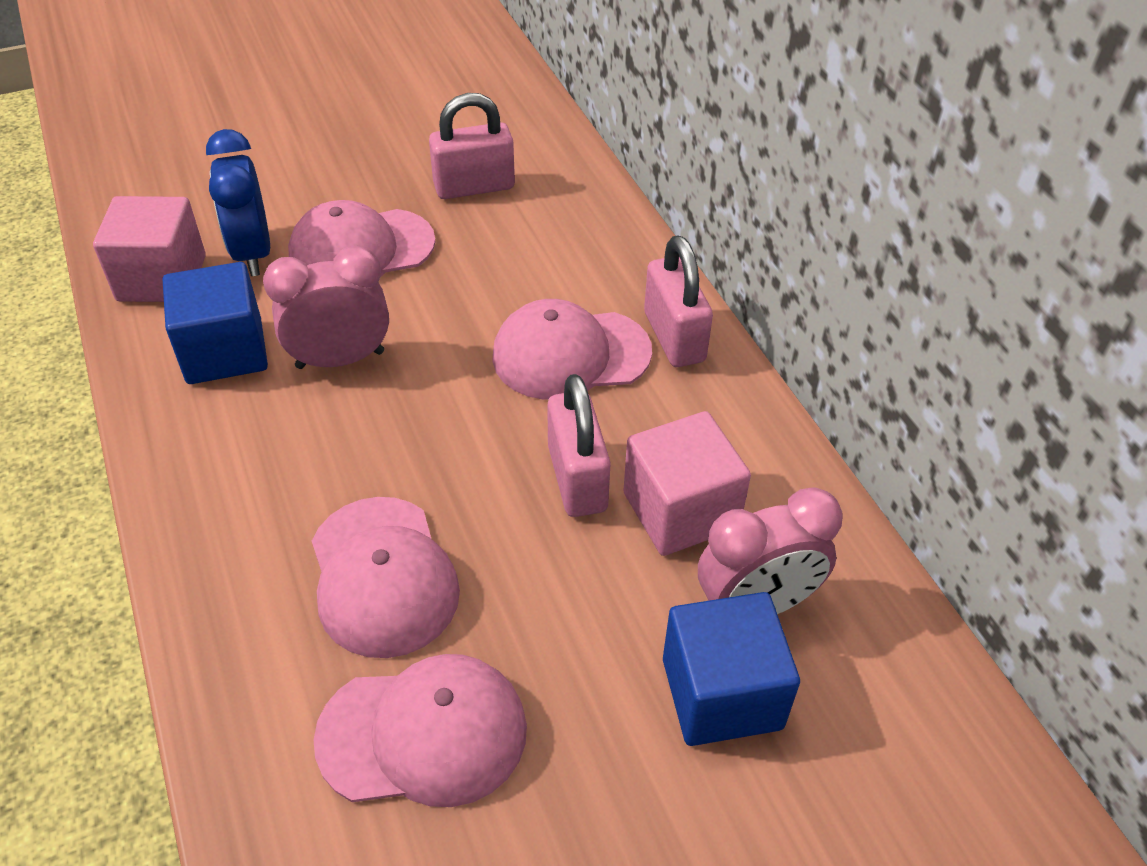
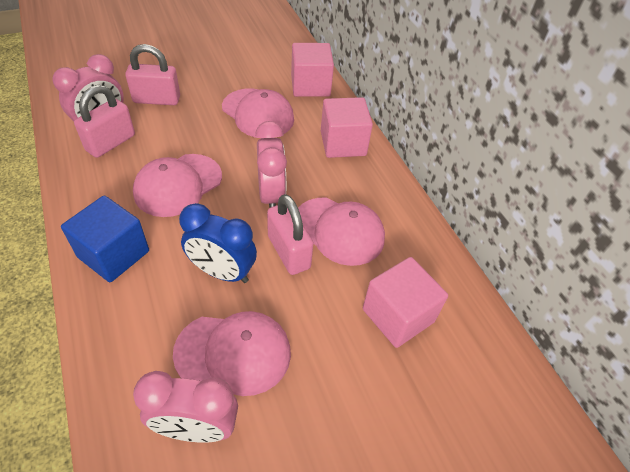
blue cube: [163,262,268,384] [663,592,800,746] = 2 -> [61,196,149,282] = 1
pink clock: [263,245,389,369] [698,487,843,614] = 2 -> [52,54,124,121] [133,371,238,443] [255,121,287,208] = 3
pink cube: [93,196,206,302] [623,411,751,556] = 2 -> [291,43,334,97] [321,97,373,158] [363,257,448,348] = 3

